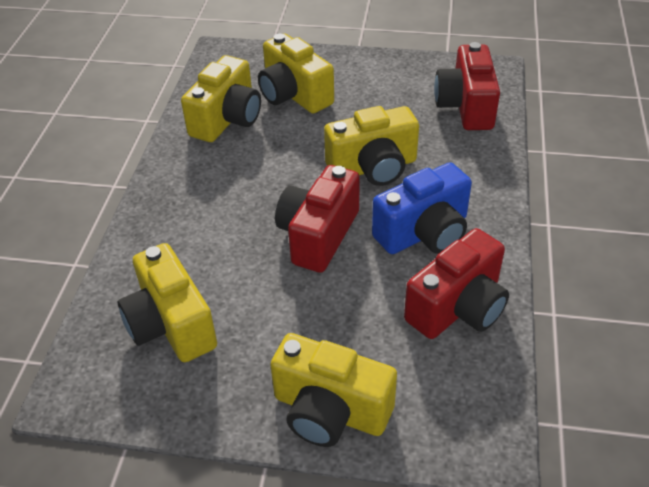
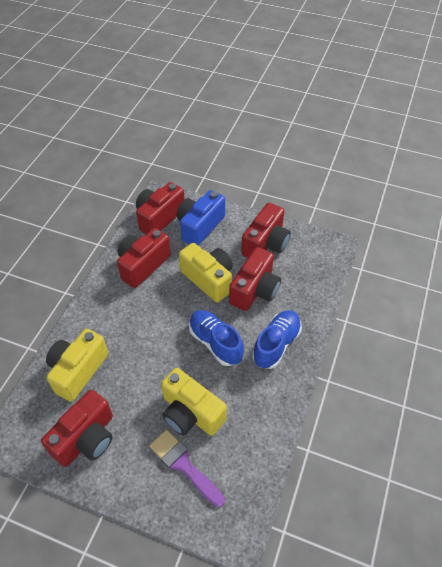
blue shoe: none = 0 -> [189,310,244,366] [252,310,302,369] = 2
purple brush: none = 0 -> [149,429,225,507] = 1
red camera: [275,165,360,273] [404,228,509,339] [434,42,500,130] = 3 -> [41,390,113,467] [117,228,171,288] [136,182,185,234] [229,247,281,311] [241,203,291,258] = 5
yellow camera: [118,243,217,362] [181,55,261,142] [258,33,334,113] [270,333,397,447] [324,106,419,186] = 5 -> [46,329,108,402] [161,368,227,436] [179,243,233,302] = 3

